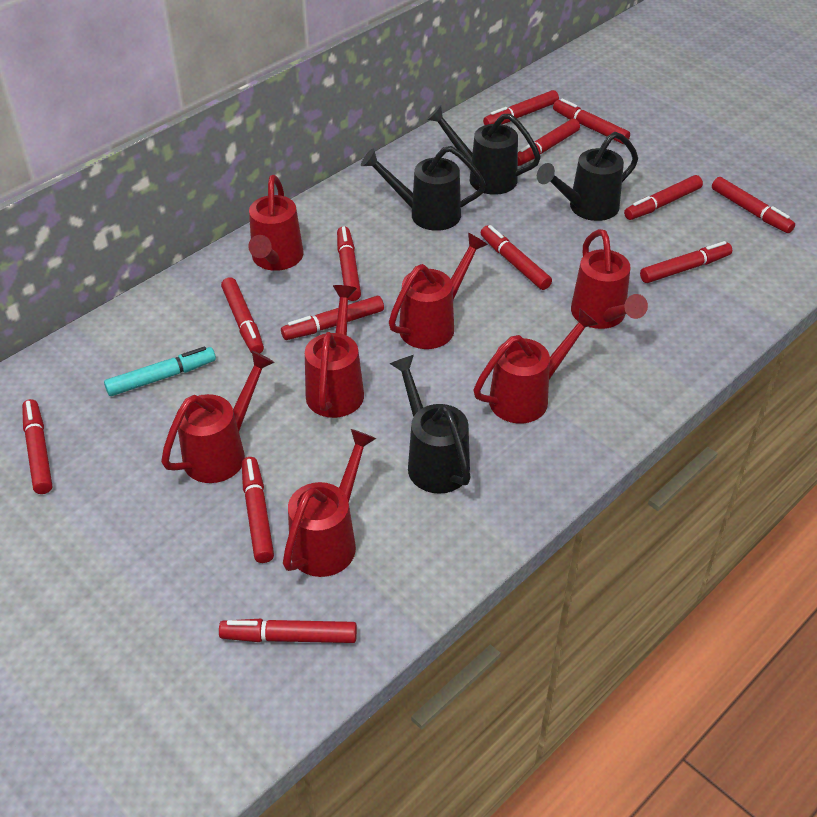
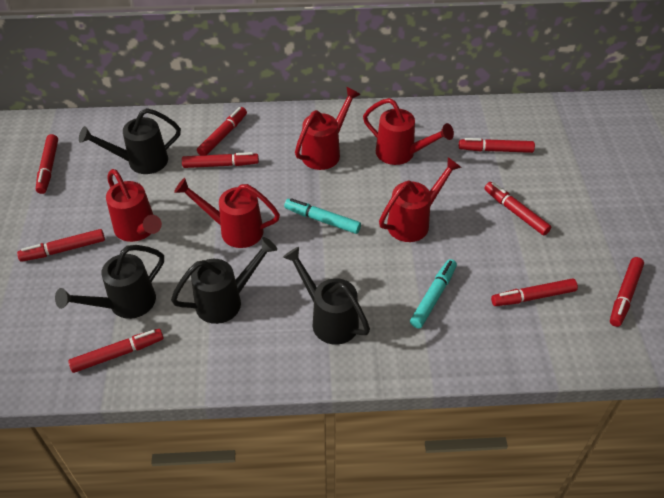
red marker: [22,399,52,494] [219,619,357,643] [221,277,264,354] [242,457,274,563] [281,296,384,340] [337,226,361,301] [481,225,552,290] [483,90,559,125] [518,119,580,166] [553,98,630,144] [624,175,703,220] [640,241,732,283] [712,177,795,233] = 13 -> [17,229,105,262] [36,134,58,194] [68,329,164,373] [182,152,259,168] [197,107,247,155] [459,138,535,153] [484,182,551,235] [491,278,578,306] [610,257,644,327] = 9
red watering can: [161,351,275,483] [248,175,303,271] [283,429,376,577] [305,285,364,418] [389,233,488,349] [474,309,598,423] [571,229,648,329] = 7 -> [106,169,162,242] [174,178,280,248] [295,87,361,170] [363,98,454,165] [379,157,462,242] = 5
turquoise marker: [104,347,216,396] = 1 -> [284,198,361,234] [410,259,457,329] = 2

